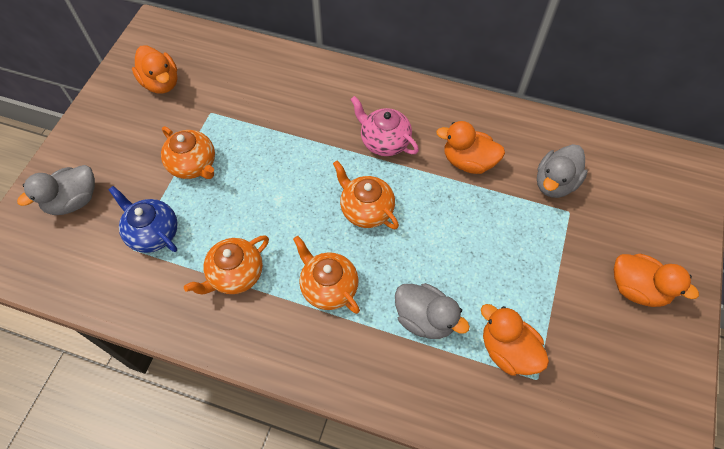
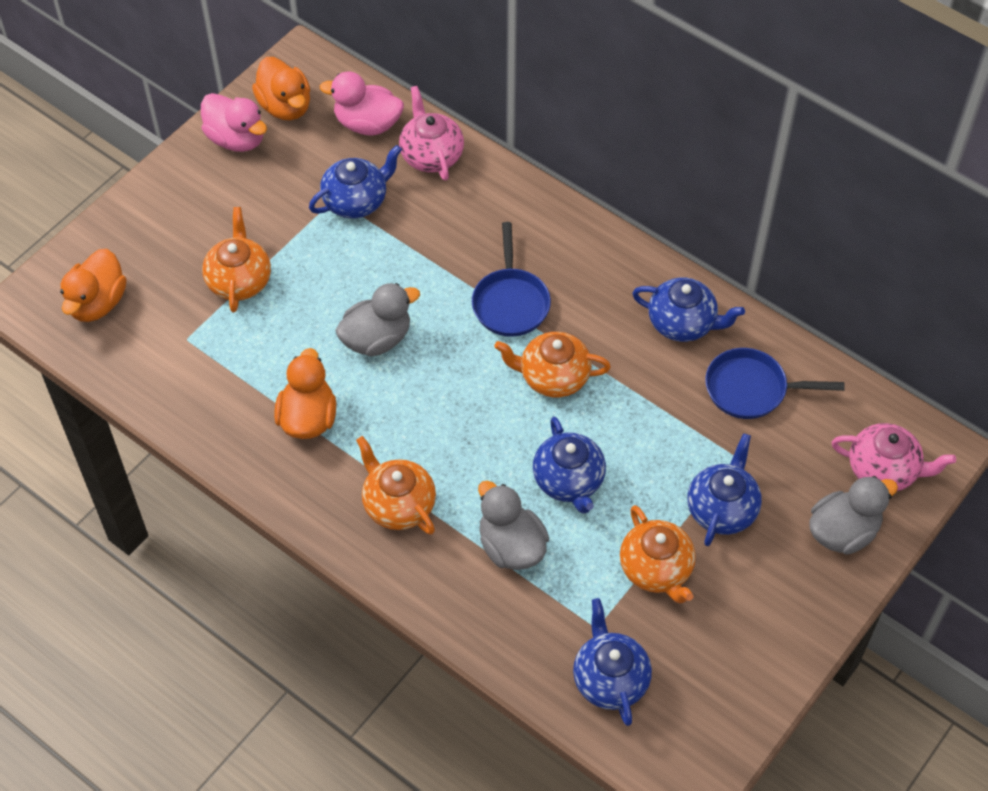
blue pan: none = 0 -> [472,222,551,337] [705,348,845,419] = 2
blue teapot: [108,186,178,253] = 1 -> [309,145,402,219] [533,417,606,514] [573,598,652,726] [632,278,745,342] [687,433,762,546] = 5
orange duck: [132,45,178,93] [436,121,505,174] [481,304,549,376] [614,254,699,307] = 4 -> [60,249,126,322] [252,57,310,120] [274,348,336,439] = 3
pink duck: none = 0 -> [201,93,267,152] [320,71,404,136] = 2
pink teapot: [350,96,419,156] = 1 -> [399,86,464,181] [832,423,956,491] = 2

